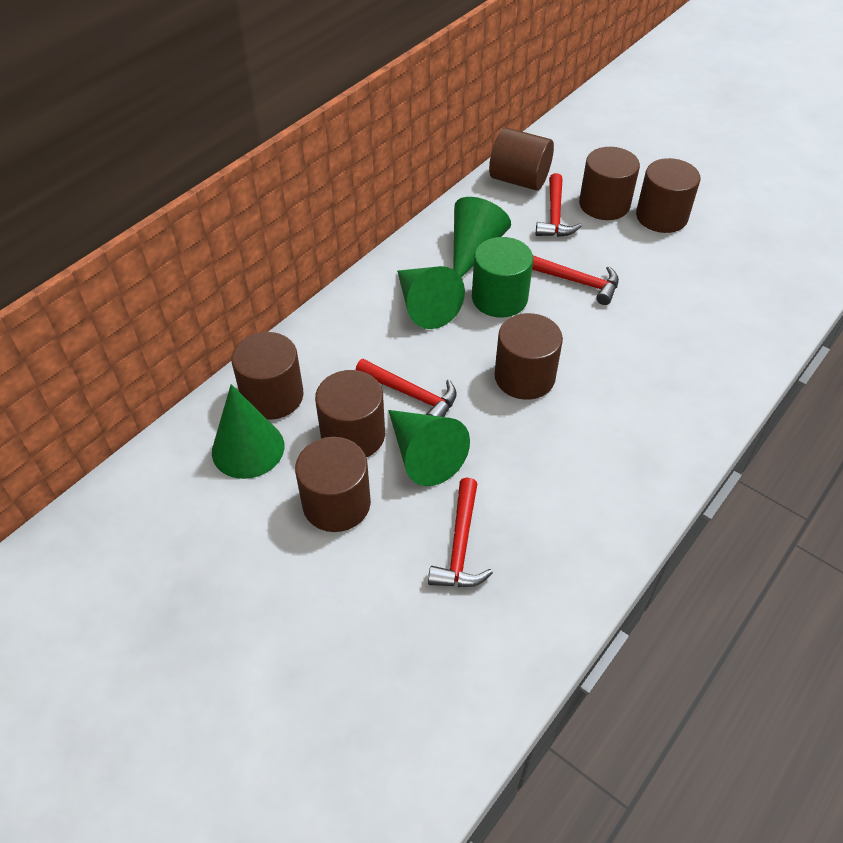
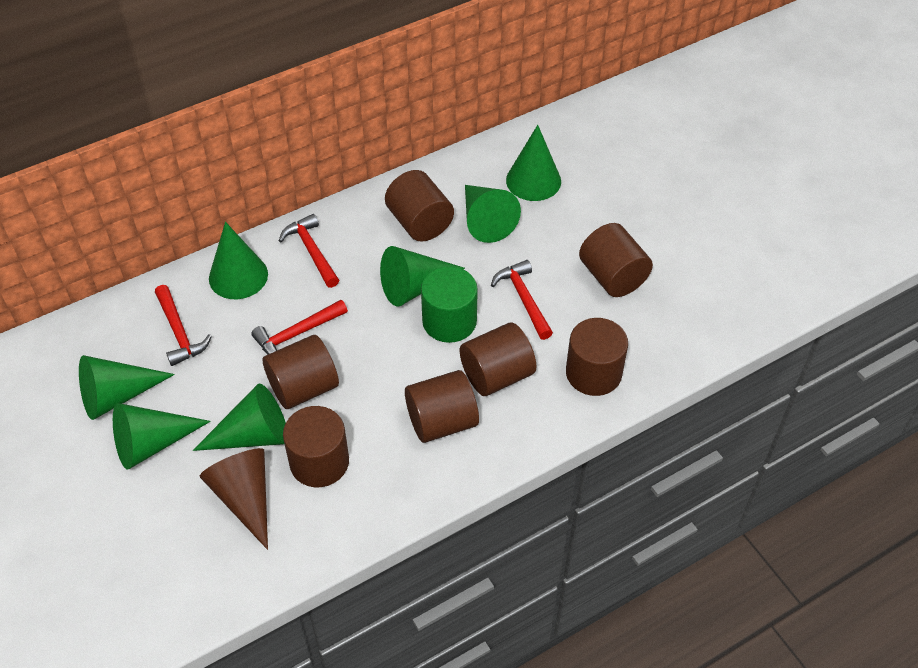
brown cone: none = 0 -> [200,448,268,550] = 1
green cone: [212,384,284,479] [388,410,470,486] [397,266,465,329] [453,197,511,278] = 4 -> [79,355,175,420] [113,403,211,470] [193,384,286,451] [209,222,268,299] [380,246,465,307] [465,185,521,243] [506,125,561,201] = 7

